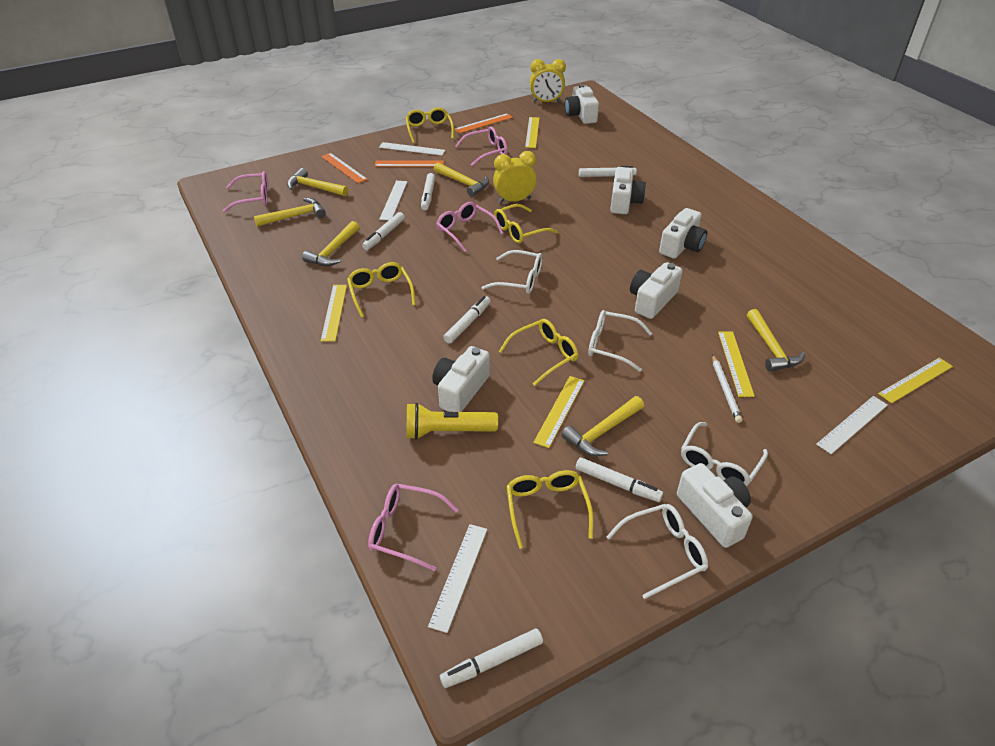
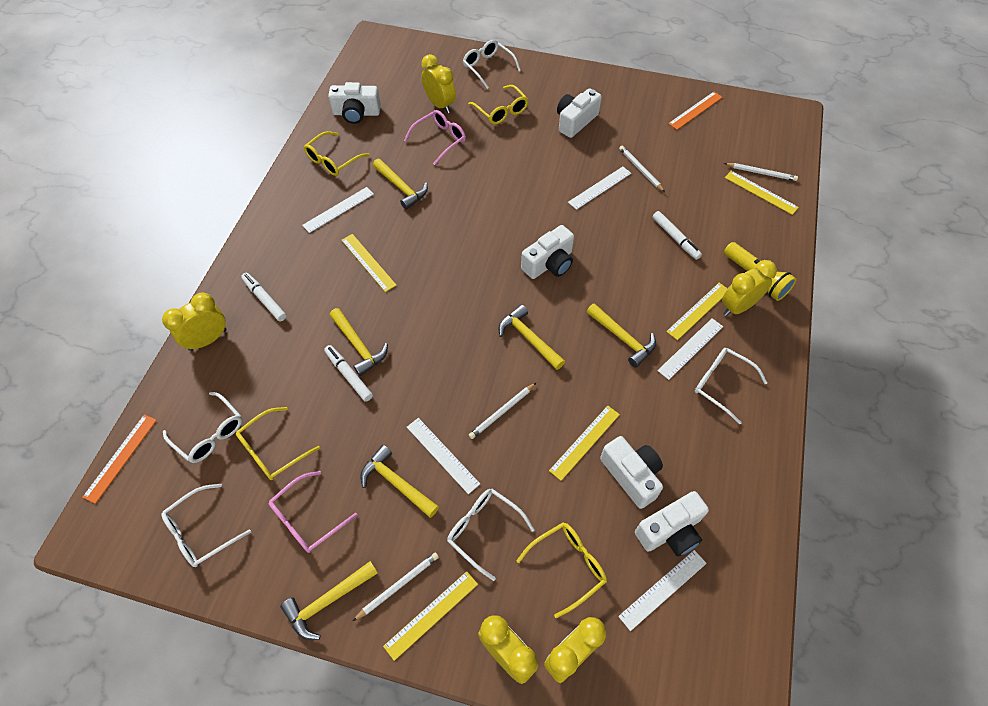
orange ruler: [321,153,368,183] [375,160,444,167] [454,113,513,133] = 3 -> [82,415,157,504] [668,92,723,130] = 2
pink glasses: [223,171,269,213] [368,484,458,571] [436,202,503,252] [455,127,507,166] = 4 -> [269,471,357,553] [404,110,466,165] = 2
white camera: [432,346,490,412] [565,84,599,124] [610,167,646,214] [630,262,682,319] [659,208,707,259] [677,463,753,548] = 6 -> [328,82,381,124] [521,225,574,279] [557,88,602,138] [600,436,663,509] [635,491,709,557] = 5
white glasses: [481,250,542,294] [588,310,652,372] [606,504,708,599] [681,422,768,486] = 4 -> [161,484,251,567] [163,392,242,463] [447,489,535,581] [463,40,521,89] [695,348,767,424] = 5
white marker: [362,212,405,250] [421,173,435,210] [440,629,543,688] [443,296,491,344] [576,457,663,502] [579,166,637,177] = 6 -> [241,273,287,322] [324,345,373,402] [652,211,702,260] = 3
white pencil: [712,354,742,423] = 1 -> [353,552,439,621] [469,383,536,439] [619,146,665,192] [724,163,798,181] = 4
white ruler: [379,142,445,156] [379,181,407,220] [428,524,487,633] [816,396,888,454] = 4 -> [302,187,374,233] [407,418,480,494] [568,167,631,210] [618,550,707,631] [658,318,723,380] = 5
yellow clock: [493,151,537,203] [530,59,566,103] = 2 -> [162,293,226,351] [421,54,456,113] [478,615,538,684] [544,617,606,683] [722,260,777,316] = 5
yellow glasses: [347,262,416,318] [405,107,454,143] [494,204,558,243] [499,319,578,386] [506,470,594,549] = 5 -> [236,407,320,480] [304,131,370,176] [468,85,529,125] [517,522,607,619] = 4

